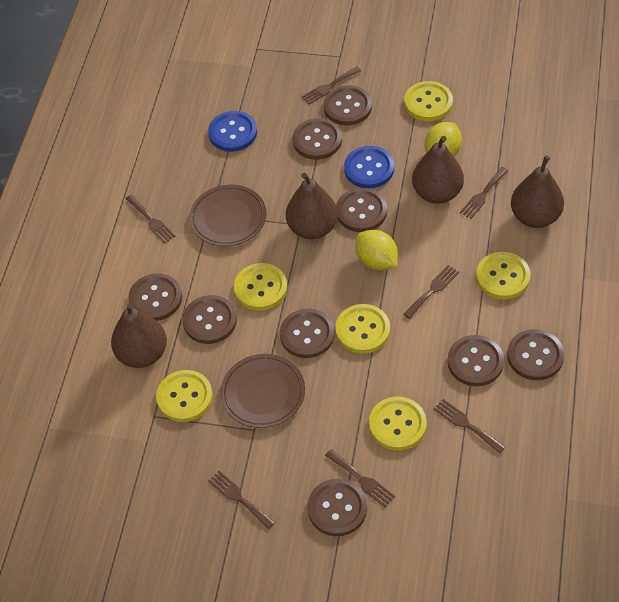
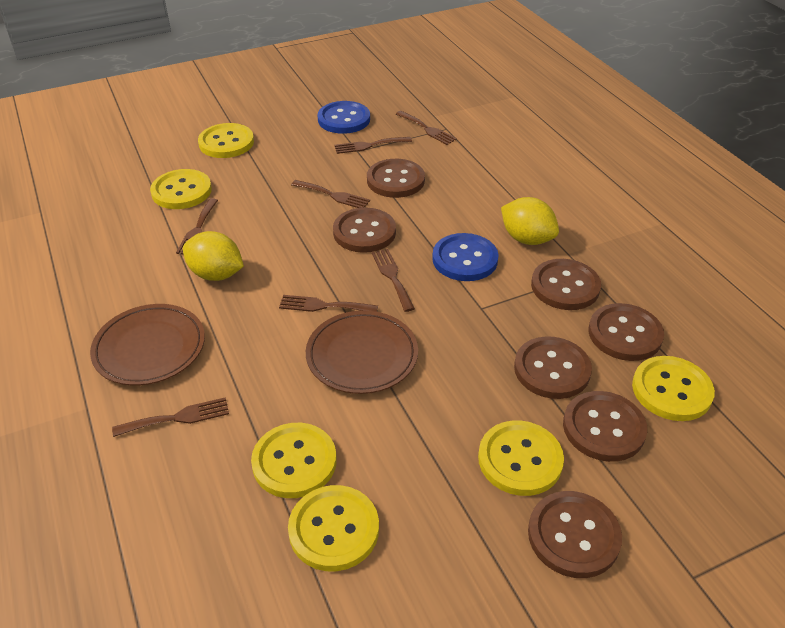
brown button: [128,273,182,321] [182,295,237,344] [280,309,335,358] [293,118,342,160] [307,478,367,536] [323,85,372,126] [336,188,387,232] [447,335,504,386] [507,329,564,380] = 9 -> [333,208,396,253] [367,159,425,198] [514,336,592,399] [528,491,622,578] [531,259,601,310] [563,391,647,462] [589,303,664,361] = 7
brown pear: [111,303,167,368] [286,173,338,239] [412,136,464,204] [511,155,564,228] = 4 -> none = 0

